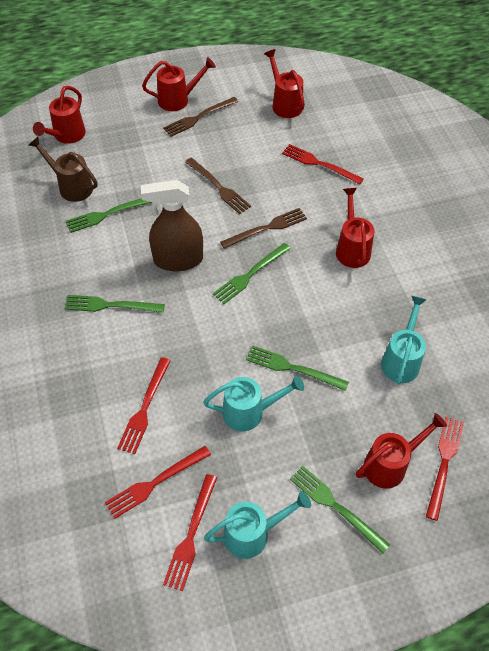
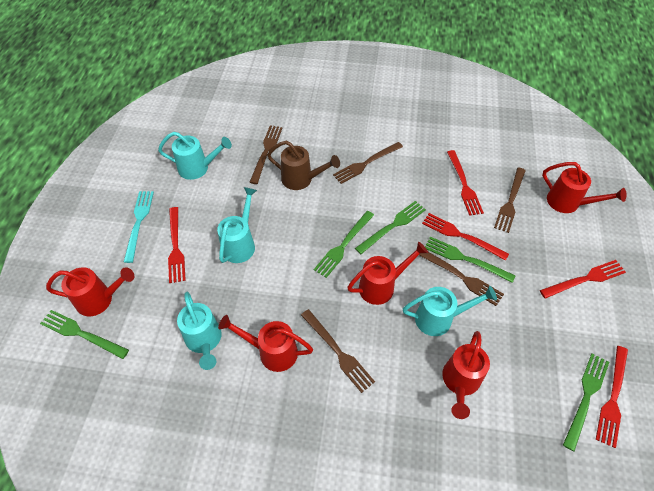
brown fork: [163,97,238,137] [185,158,251,214] [220,208,307,249] = 3 -> [249,125,283,184] [301,309,375,393] [333,142,403,184] [419,252,504,306] [494,168,526,233] = 5
brown spray bottle: [141,180,203,271] = 1 -> none = 0
turquoise fork: none = 0 -> [124,191,154,263] = 1
turquoise watering can: [203,375,304,431] [204,491,311,559] [381,296,427,384] = 3 -> [158,132,232,180] [177,292,222,370] [217,187,257,263] [403,286,497,336] = 4

